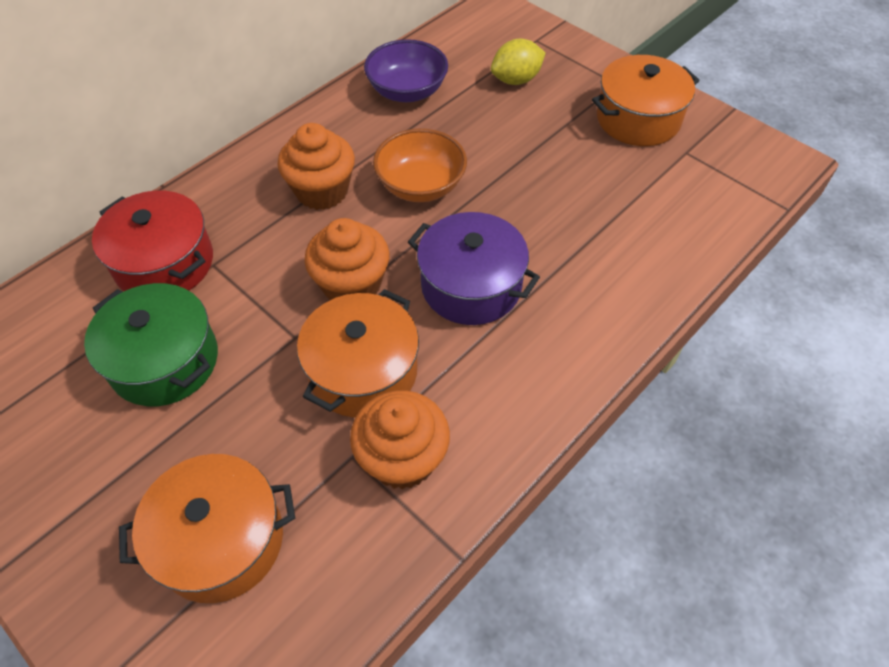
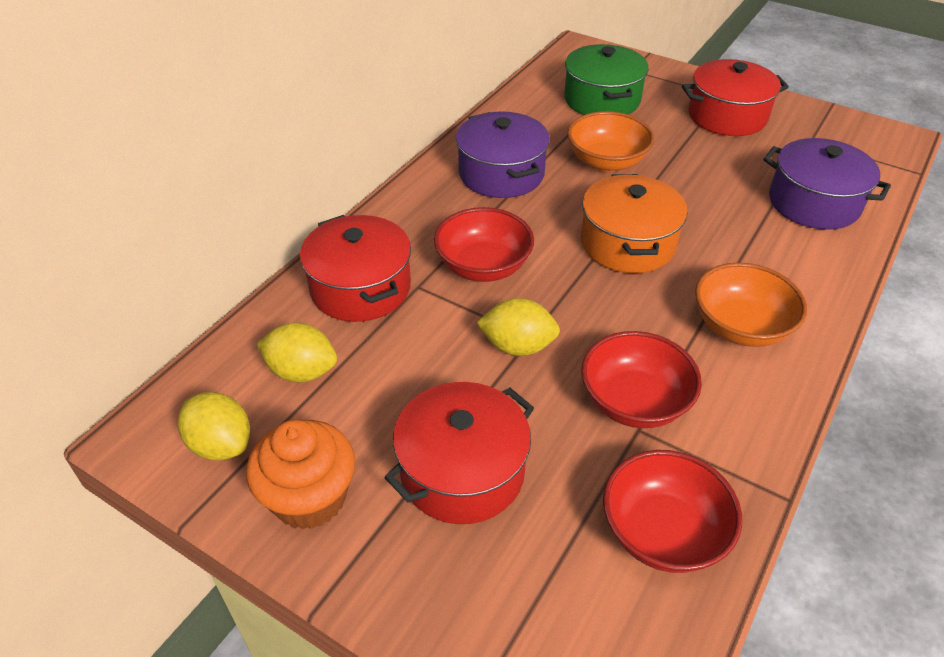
orange bowl: [373,129,467,202] = 1 -> [568,111,654,172] [695,263,807,347] = 2
orange cupcake: [278,123,355,210] [304,218,390,300] [350,390,450,490] = 3 -> [246,419,355,530] = 1
orange pot: [119,454,295,603] [297,289,419,418] [592,55,700,146] = 3 -> [581,174,688,273] = 1
purple bowl: [364,39,448,102] = 1 -> none = 0
purple pot: [408,212,540,325] = 1 -> [456,111,550,198] [764,138,891,230] = 2
red bowl: none = 0 -> [434,207,534,282] [581,331,702,428] [603,450,742,573] = 3
red pot: [92,191,213,291] = 1 -> [300,215,411,322] [384,382,534,524] [682,59,789,136] = 3
yellow lemon: [491,39,546,85] = 1 -> [178,392,250,461] [257,322,337,383] [476,298,560,356] = 3

